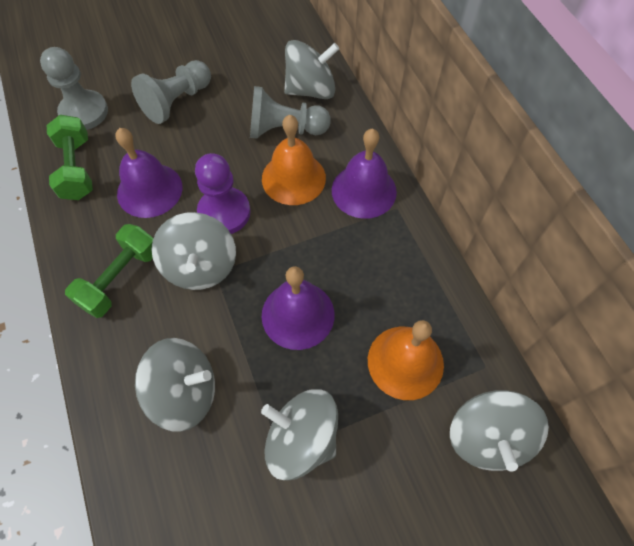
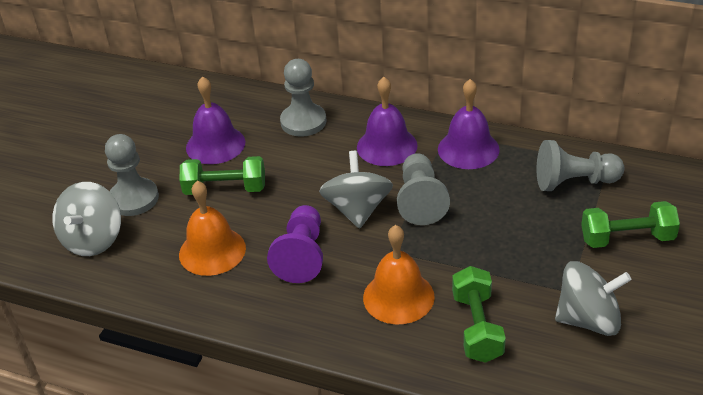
green dumbbell: [47,115,93,200] [65,224,153,318] = 2 -> [179,156,265,195] [452,266,506,363] [581,201,680,248] = 3
grey pawn: [40,47,108,130] [131,60,211,124] [250,86,331,139] = 3 -> [105,134,159,216] [280,59,326,137] [397,153,450,225] [537,140,624,191] = 4
grey spinning top: [135,338,215,432] [151,212,236,290] [261,389,338,480] [284,40,339,99] [450,390,549,472] = 5 -> [52,182,121,256] [319,151,393,229] [555,261,631,336] = 3

